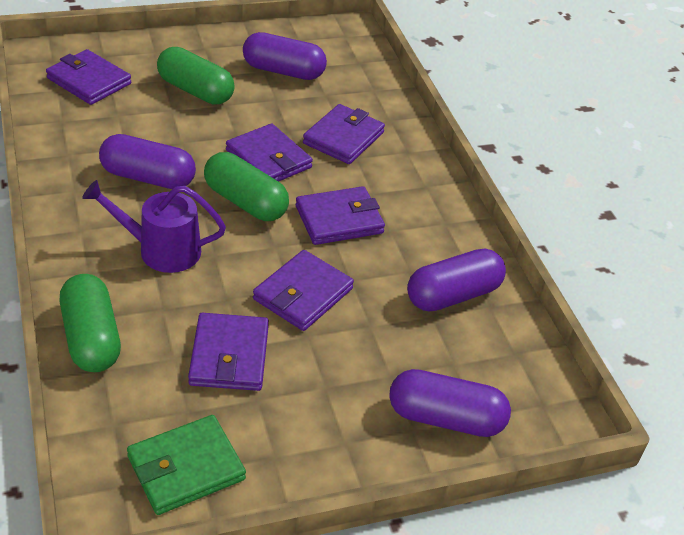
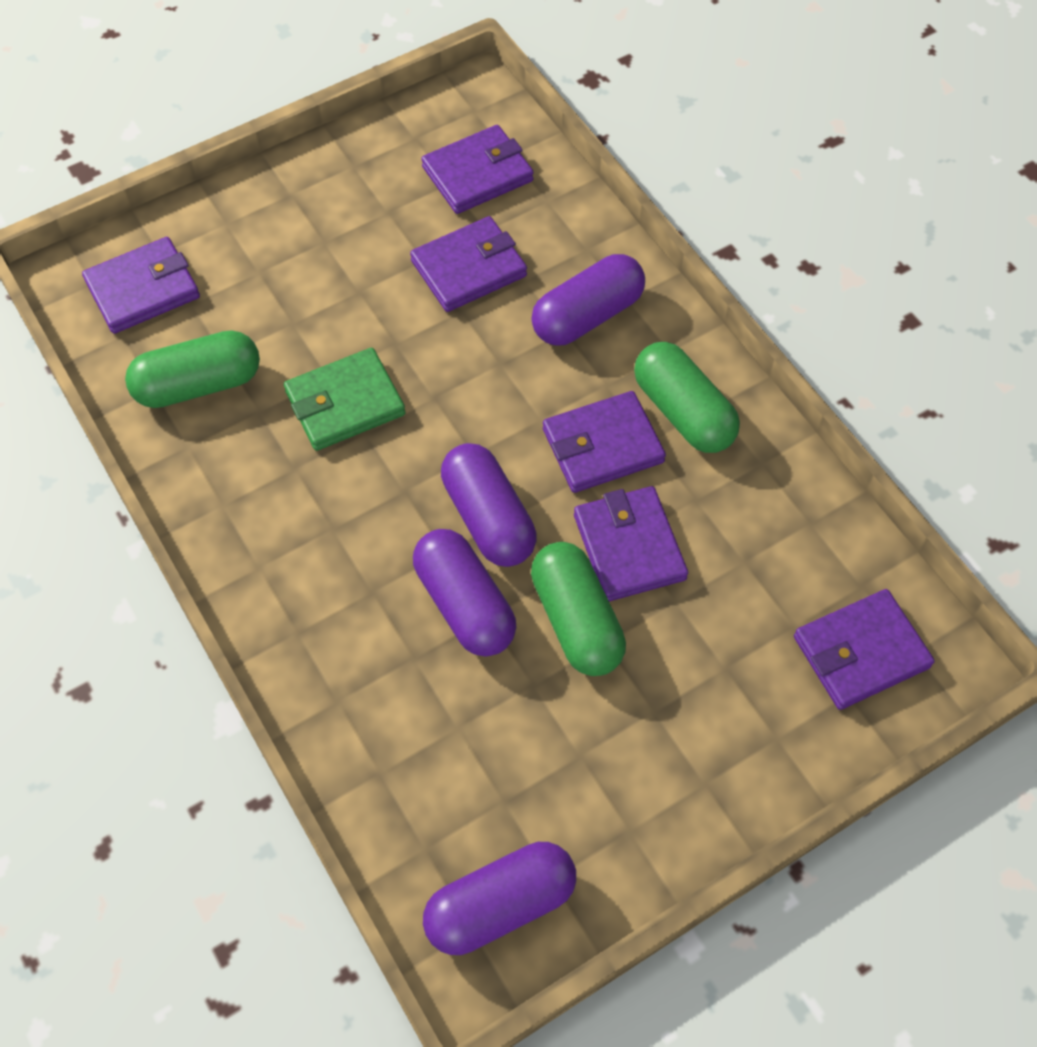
purple watering can: [82,180,226,273] = 1 -> none = 0

